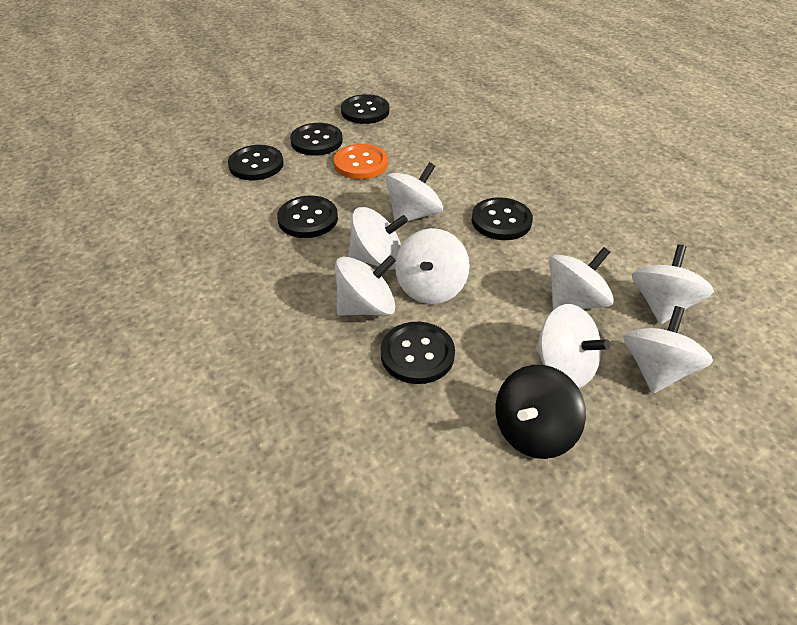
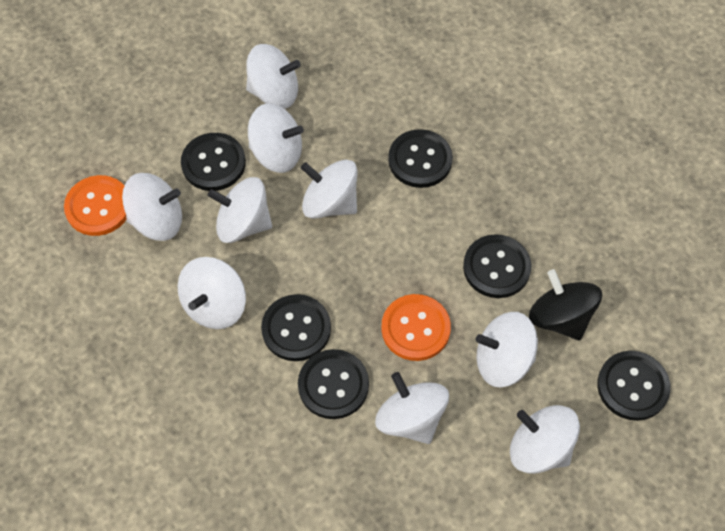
orange button: [334,144,388,179] = 1 -> [64,175,126,236] [381,294,451,361] = 2
white spinning top: [335,255,396,316] [349,207,408,270] [386,162,443,221] [395,228,470,304] [536,304,611,388] [549,247,614,310] [623,306,713,393] [632,244,714,324] = 8 -> [122,173,182,241] [178,257,246,329] [208,177,272,243] [246,44,301,109] [248,103,304,173] [301,160,357,219] [375,372,449,444] [476,312,538,388] [510,405,580,474] = 9

